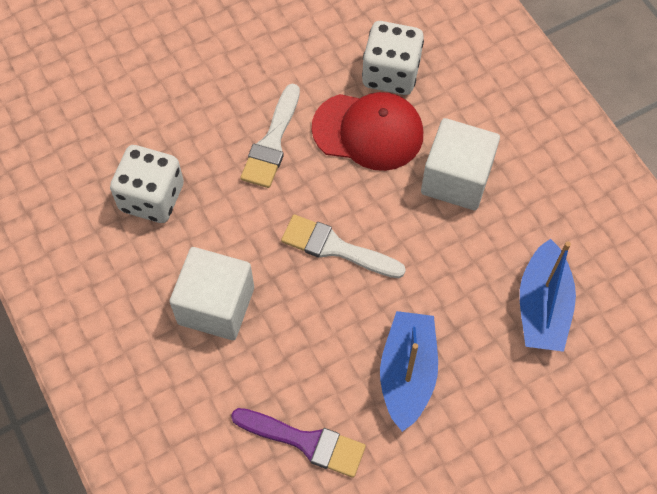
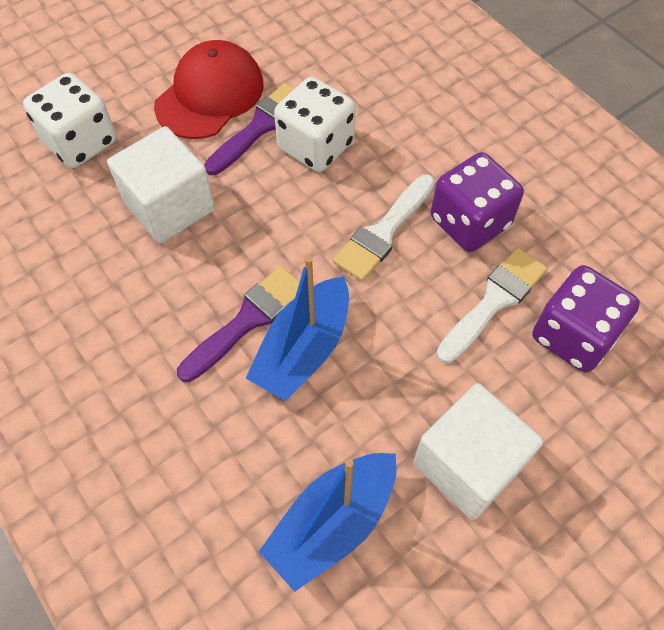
purple brush: [231,408,366,478] = 1 -> [177,266,300,382] [204,83,295,175] = 2
purple dice: none = 0 -> [431,152,524,252] [533,265,640,373] = 2

